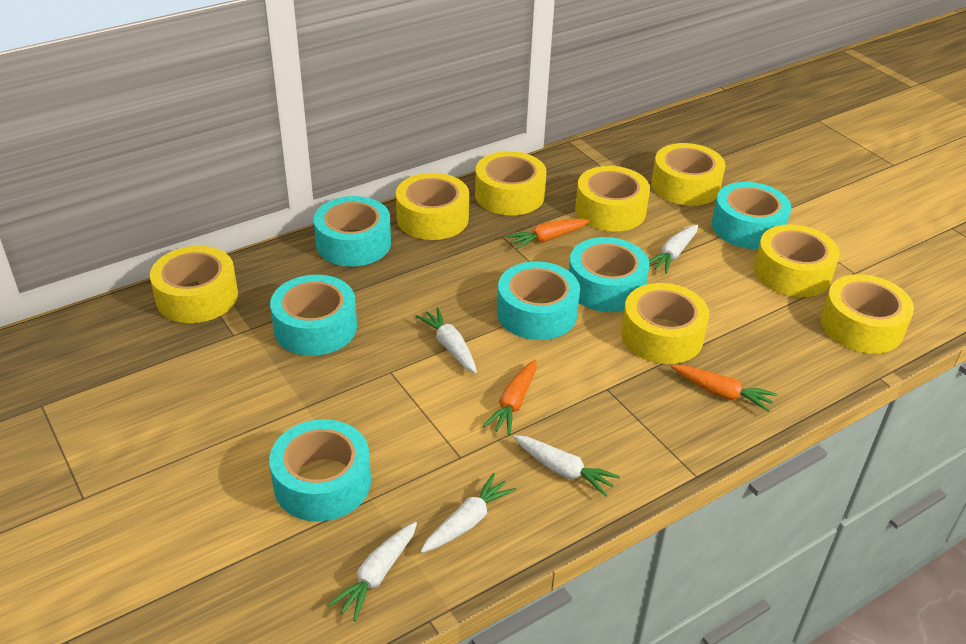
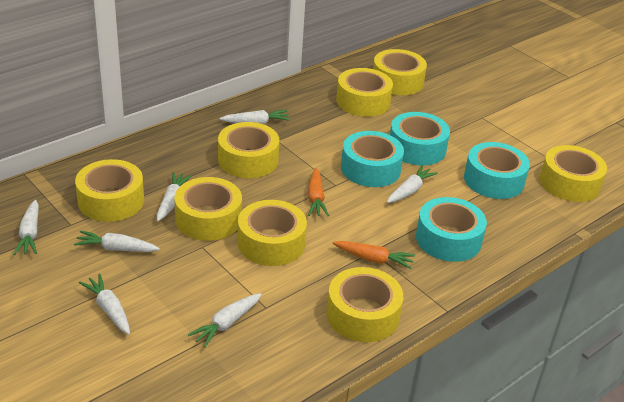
orange carrot: [483,360,537,435] [506,219,590,250] [671,365,777,412] = 3 -> [308,168,329,216] [332,241,415,269] = 2
turquoise tape: [269,419,371,522] [270,275,357,356] [314,196,391,267] [497,261,580,340] [569,237,650,312] [712,182,791,249] = 6 -> [341,131,404,187] [390,112,450,166] [416,197,487,262] [464,142,530,199] = 4
white carrot: [328,522,417,621] [415,307,477,373] [420,473,516,553] [513,435,620,497] [649,225,698,274] = 5 -> [13,200,39,255] [74,231,160,252] [79,274,130,335] [157,172,192,221] [188,293,262,348] [220,110,290,124] [387,165,438,203] = 7

